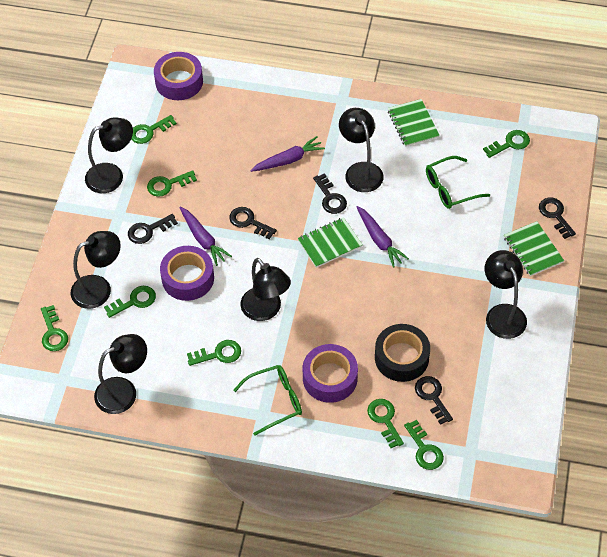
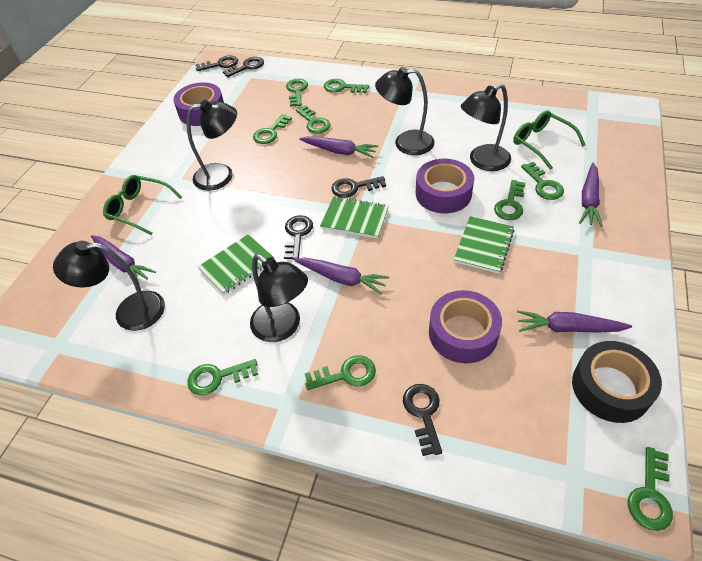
black lamp: [71,231,121,309] [85,117,133,193] [94,334,147,414] [240,258,291,321] [339,108,384,192] [485,250,527,339] = 6 -> [53,241,165,331] [186,100,237,191] [250,254,308,342] [375,67,435,155] [461,84,511,171] = 5
green key: [41,305,68,351] [104,286,156,318] [131,115,177,144] [147,170,197,197] [187,340,241,366] [367,399,404,448] [404,420,444,470] [483,130,530,158] = 8 -> [187,359,258,395] [253,114,292,144] [286,79,308,106] [296,105,330,134] [304,355,376,390] [324,79,369,93] [494,180,526,220] [521,162,564,200] [628,447,673,531] = 9
purple carrot: [179,207,232,266] [250,136,325,172] [357,206,409,268] = 3 -> [91,235,156,286] [294,258,389,294] [299,136,378,158] [517,310,632,333] [579,163,603,227] = 5

